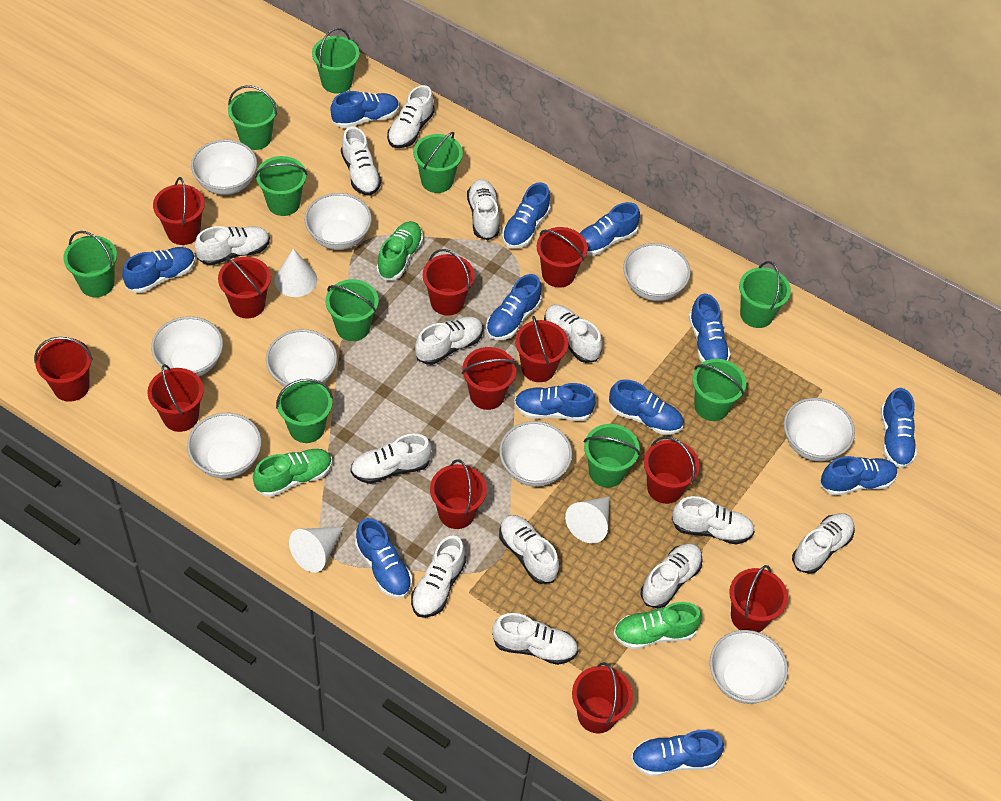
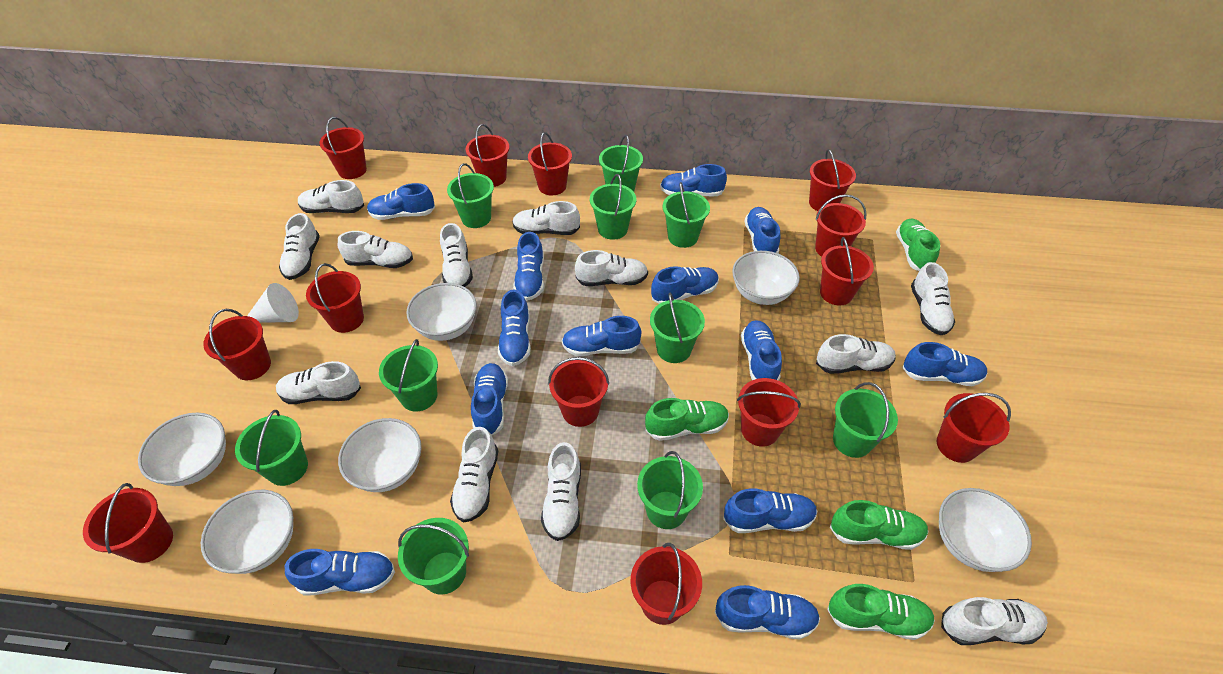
blue shoe: [122,247,195,293] [331,91,399,128] [355,518,412,598] [486,274,542,340] [502,182,551,248] [514,383,596,421] [579,202,640,256] [609,379,684,435] [631,730,724,776] [689,294,730,362] [820,456,898,496] [881,388,917,468] = 12 -> [285,549,395,596] [367,183,435,220] [471,363,508,435] [498,289,531,366] [513,232,544,301] [562,316,641,356] [651,266,719,304] [660,164,727,196] [715,585,820,639] [723,489,817,533] [741,320,782,381] [745,207,780,253] [902,342,988,386] = 13
green shoe: [253,449,332,497] [376,221,423,280] [614,602,701,649] = 3 -> [645,398,729,441] [827,584,935,640] [830,500,928,550] [896,218,940,271] = 4
red bucket: [34,337,93,402] [147,364,204,432] [153,177,205,245] [218,257,271,318] [423,249,475,316] [430,459,487,529] [462,347,517,410] [515,316,569,382] [537,227,588,288] [572,662,633,733] [644,436,700,504] [729,565,788,632] = 12 -> [83,483,173,563] [203,309,271,380] [306,263,364,333] [320,117,367,179] [466,124,510,187] [528,132,572,195] [548,357,609,427] [630,543,702,625] [737,378,801,447] [809,149,856,211] [815,194,867,257] [820,237,874,306] [937,393,1011,463] = 13
white bowl: [151,316,223,376] [187,413,261,478] [191,139,257,195] [266,329,337,387] [305,193,372,250] [499,421,572,487] [623,243,691,301] [710,630,788,704] [784,398,855,462] = 9 -> [138,413,226,486] [201,490,293,574] [338,418,421,492] [406,283,477,341] [732,251,800,305] [939,488,1032,572] = 6
white cone: [275,249,317,297] [289,527,344,573] [565,496,610,543] = 3 -> [247,283,299,323] = 1
white shoe: [195,226,270,266] [341,126,381,196] [350,434,432,484] [387,85,435,148] [411,536,466,618] [415,317,483,365] [467,179,500,240] [492,613,578,665] [499,515,559,584] [544,304,602,363] [641,543,703,608] [672,496,755,545] [792,513,855,574] = 13 -> [276,361,361,404] [279,213,320,280] [298,180,364,213] [338,231,413,268] [440,223,473,287] [450,427,498,523] [512,201,580,235] [541,442,581,541] [575,250,648,286] [816,334,896,374] [911,262,955,335] [941,597,1048,645] = 12

